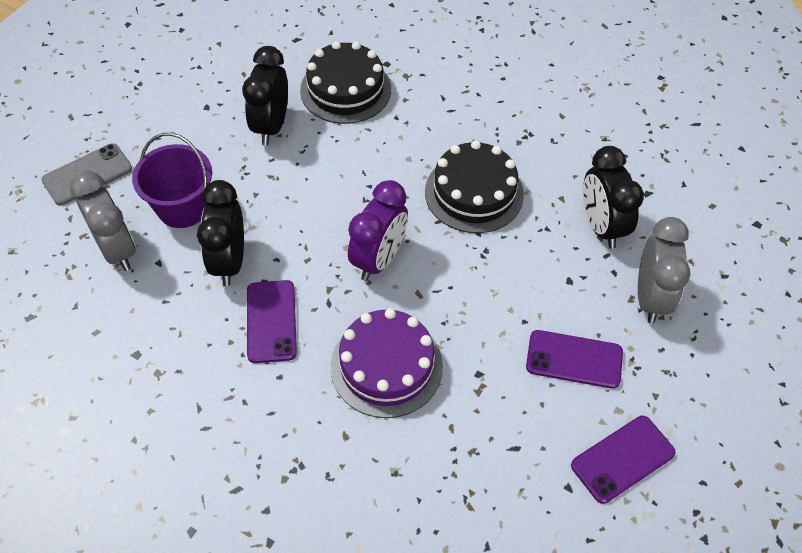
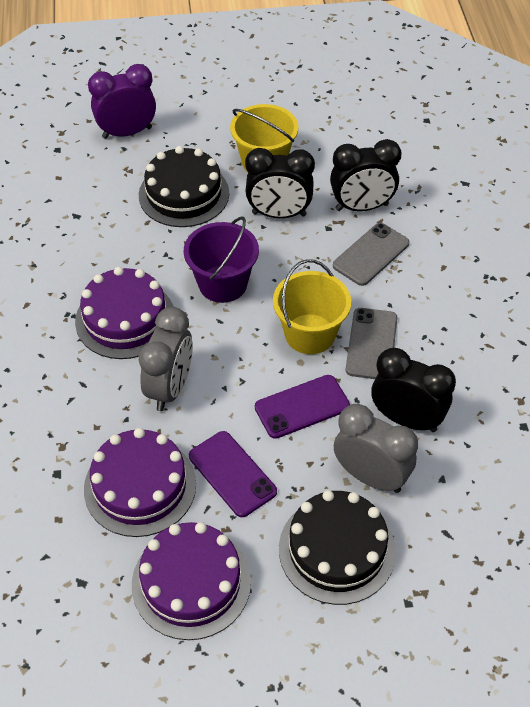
grey phone: [41,143,132,205] = 1 -> [333,223,409,286] [345,308,397,379] = 2
purple cake: [331,308,443,418] = 1 -> [75,267,174,359] [84,428,196,537] [132,522,251,640] = 3
purple phone: [247,280,297,363] [526,330,623,389] [571,416,676,504] = 3 -> [189,431,277,517] [255,375,350,439] = 2
yellow bucket: none = 0 -> [230,104,299,172] [273,259,351,354] = 2

